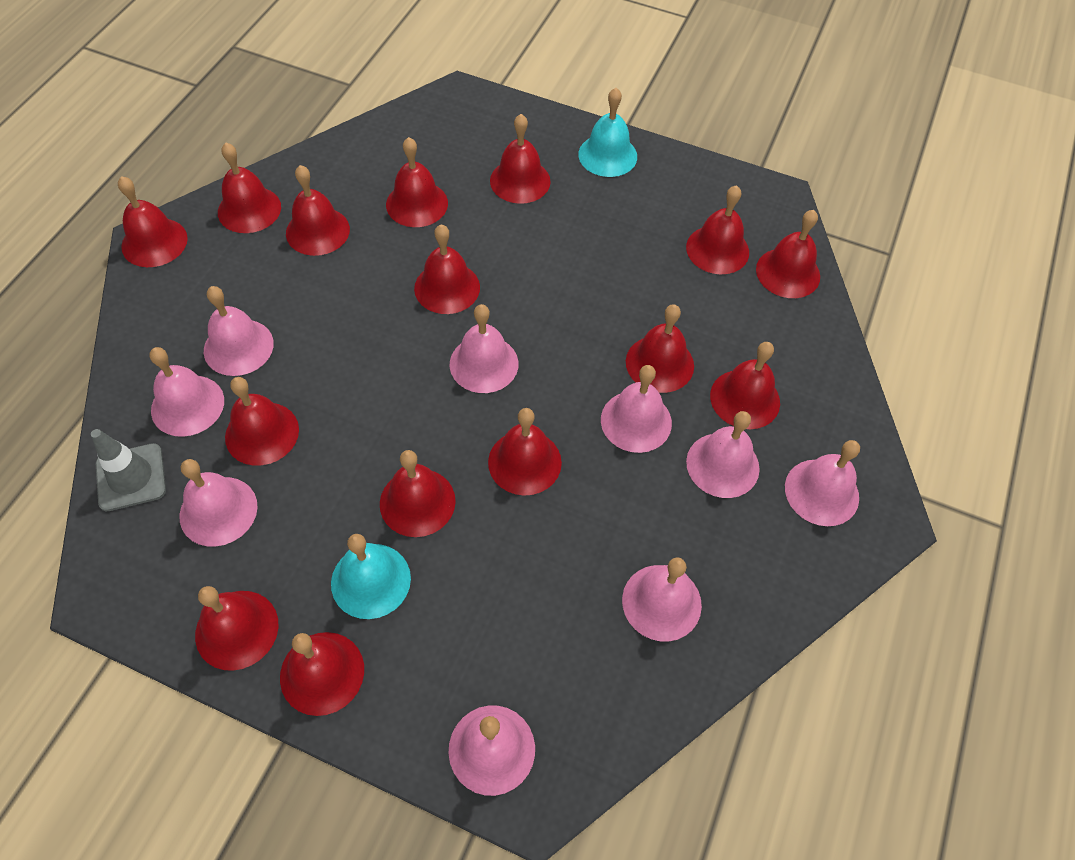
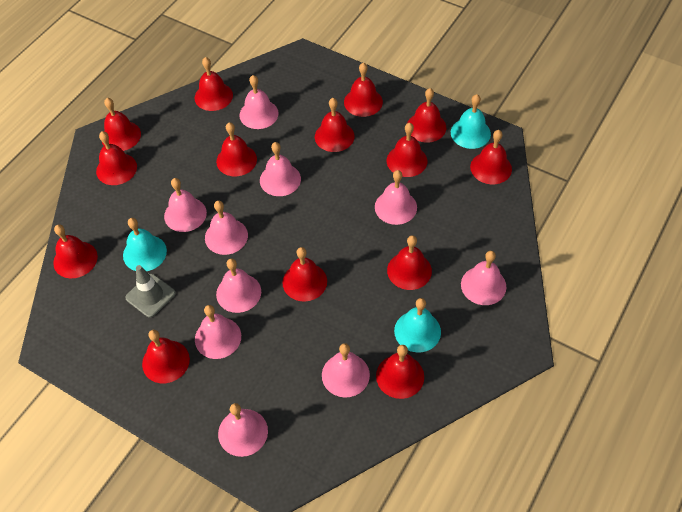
pink bell: [149,347,224,437] [179,459,258,547] [204,286,274,376] [448,705,535,796] [450,304,518,393] [601,365,672,453] [622,557,702,642] [686,411,760,498] [785,440,860,526] = 9 -> [164,178,207,232] [195,305,241,359] [205,201,248,255] [216,259,261,313] [218,403,268,457] [239,75,279,129] [260,142,301,196] [322,343,370,398] [375,170,417,225] [461,251,506,305] = 10
red bell: [118,176,188,267] [195,586,279,671] [218,143,281,233] [225,377,299,466] [280,632,364,716] [286,165,350,256] [380,450,456,537] [386,137,448,227] [414,225,480,314] [488,408,562,496] [490,114,551,204] [626,304,694,393] [686,185,749,274] [710,342,780,429] [756,210,820,298] = 15 -> [53,224,98,278] [96,131,137,185] [102,98,141,151] [142,330,190,383] [195,57,233,111] [216,122,257,176] [282,247,327,302] [315,98,355,152] [344,63,383,117] [376,345,424,399] [387,123,427,177] [387,235,432,290] [407,88,446,143] [470,130,512,184] = 14
turquoise bell: [331,534,411,619] [578,88,637,177] = 2 -> [123,218,167,271] [394,298,441,352] [451,94,491,149] = 3

